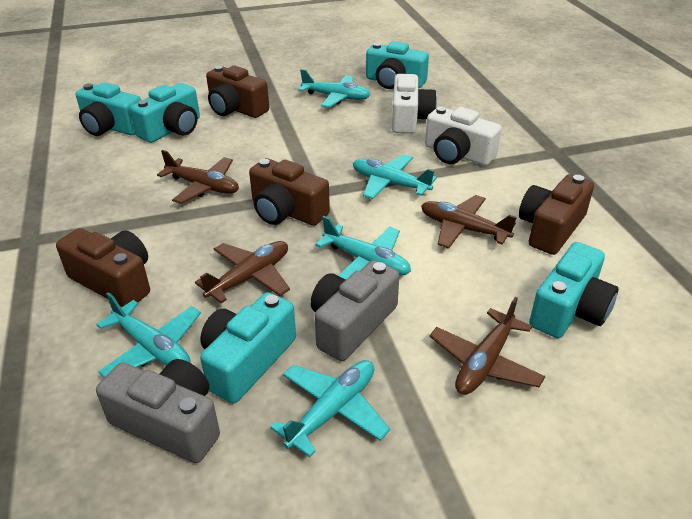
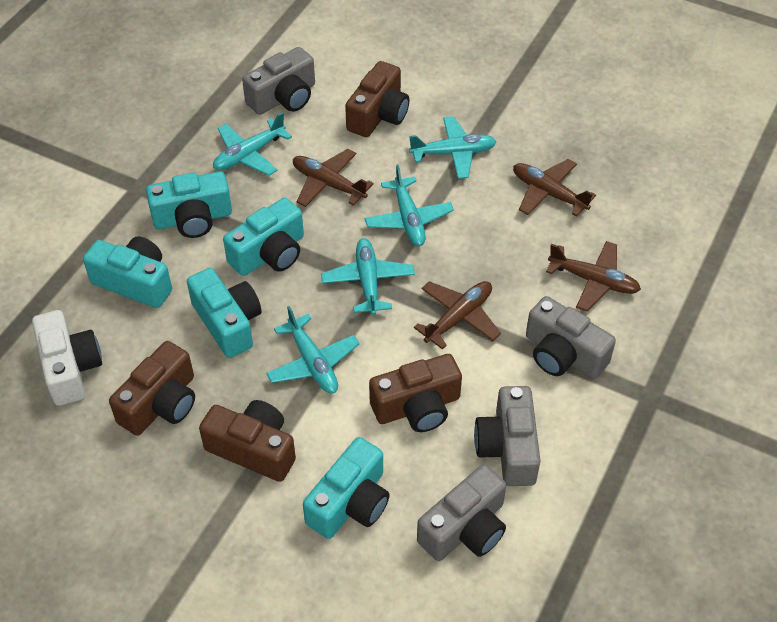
grey camera: [96,359,220,463] [311,260,399,361] = 2 -> [242,47,315,115] [417,464,506,561] [474,386,541,486] [526,296,616,379] = 4
white camera: [392,74,437,134] [425,107,502,166] = 2 -> [32,310,102,406] = 1

